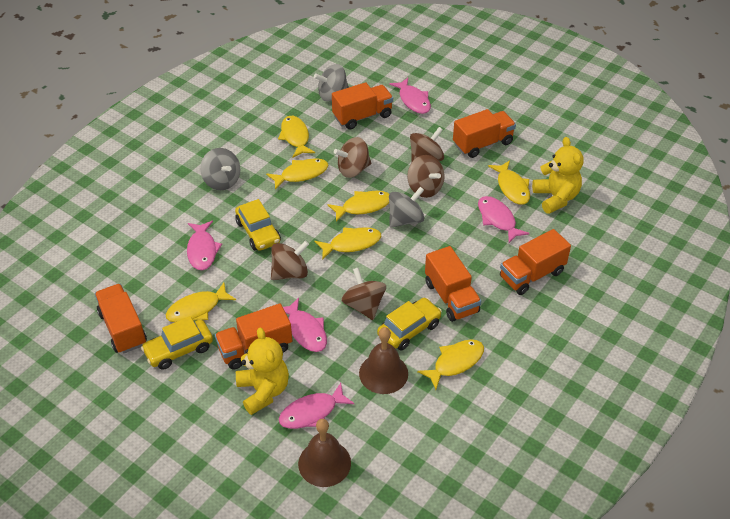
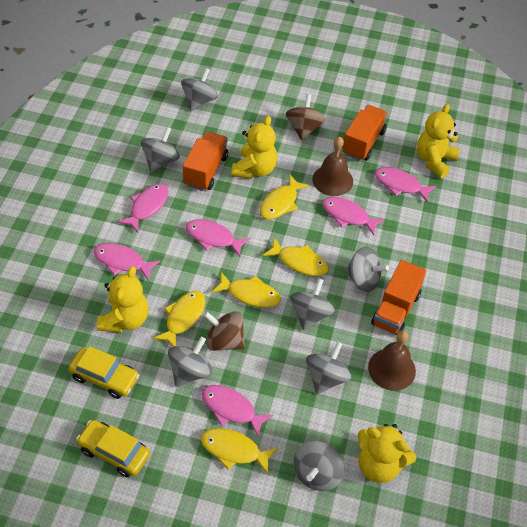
brown spinning top: [271,241,309,280] [334,137,371,178] [341,268,386,320] [407,155,445,198] [410,127,444,162] = 5 -> [204,311,245,351] [286,94,325,141] = 2
grey spinning top: [200,148,241,190] [314,64,349,101] [389,187,424,228] = 3 -> [141,127,180,173] [168,337,212,387] [181,68,218,111] [290,278,335,330] [294,441,344,491] [306,342,352,394] [345,247,389,292] = 7
orange truck: [95,284,147,354] [215,304,292,370] [332,82,393,129] [425,246,481,322] [453,109,516,158] [500,229,571,295] = 6 -> [183,131,228,191] [342,105,388,161] [371,260,426,335] = 3
pink fish: [187,221,222,270] [279,383,355,429] [283,298,327,352] [389,78,431,114] [478,196,530,243] = 5 -> [93,243,160,281] [118,184,169,232] [186,219,251,257] [202,385,273,437] [322,197,385,236] [375,167,436,203] = 6
yellow car: [141,316,213,370] [235,199,281,251] [377,298,442,350] = 3 -> [68,346,139,399] [76,420,150,477] = 2
yellow fish: [166,283,236,322] [266,158,329,190] [278,116,315,158] [315,227,381,260] [327,191,389,222] [417,339,484,390] [488,160,530,205] = 7 -> [153,291,205,347] [201,428,278,474] [212,272,281,308] [260,175,310,219] [263,238,329,276] = 5
yellow teddy bear: [236,328,289,415] [532,137,583,214] = 2 -> [97,266,148,333] [231,116,277,179] [358,424,416,483] [417,104,460,178] = 4

